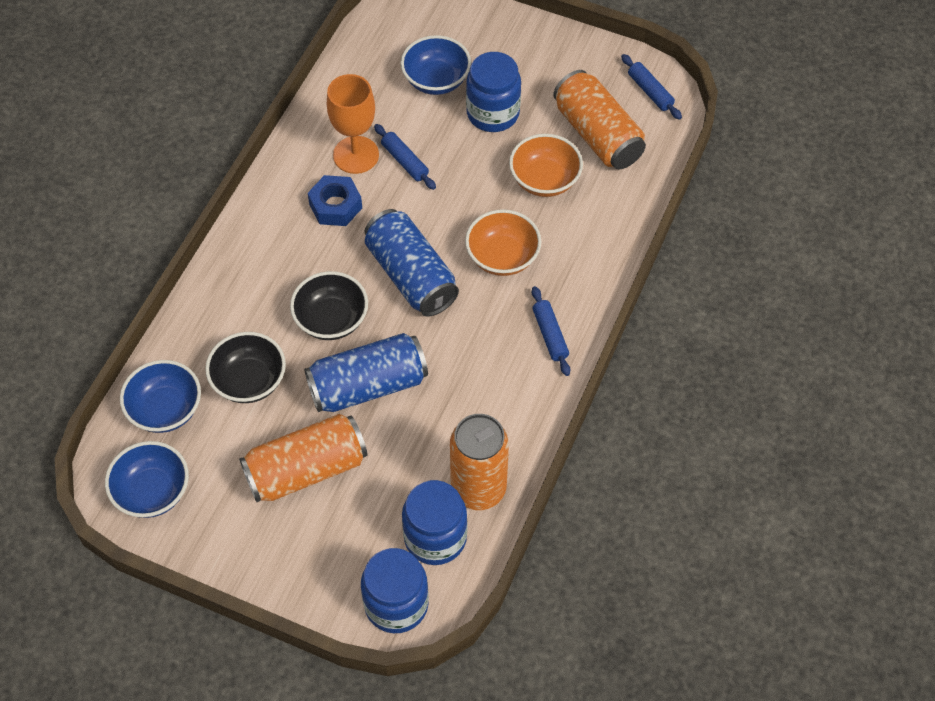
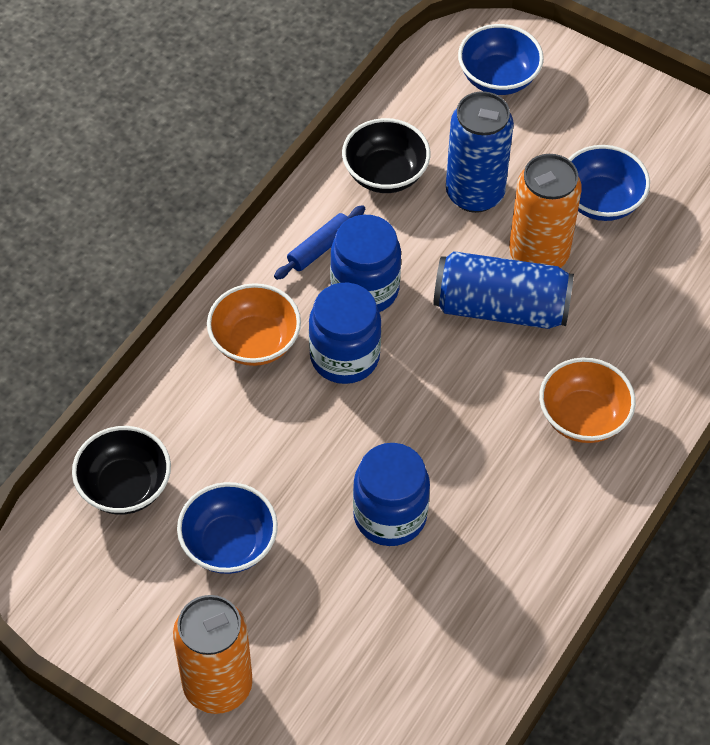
blue nut: [308,175,362,226] = 1 -> none = 0
blue rolling pin: [374,124,436,190] [532,286,570,376] [621,54,682,120] = 3 -> [274,205,365,280] = 1
orange can: [239,414,368,502] [450,414,509,510] [553,70,646,169] = 3 -> [173,595,253,714] [509,154,582,268] = 2
orange goblet: [327,74,379,174] = 1 -> none = 0

